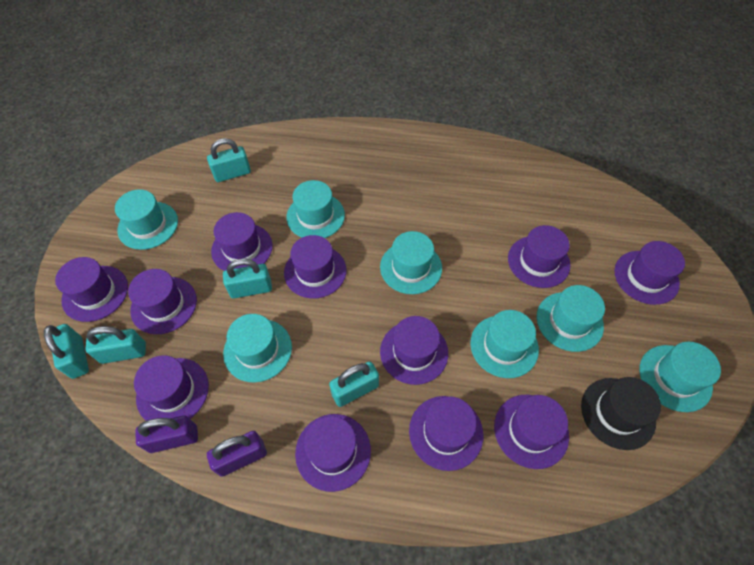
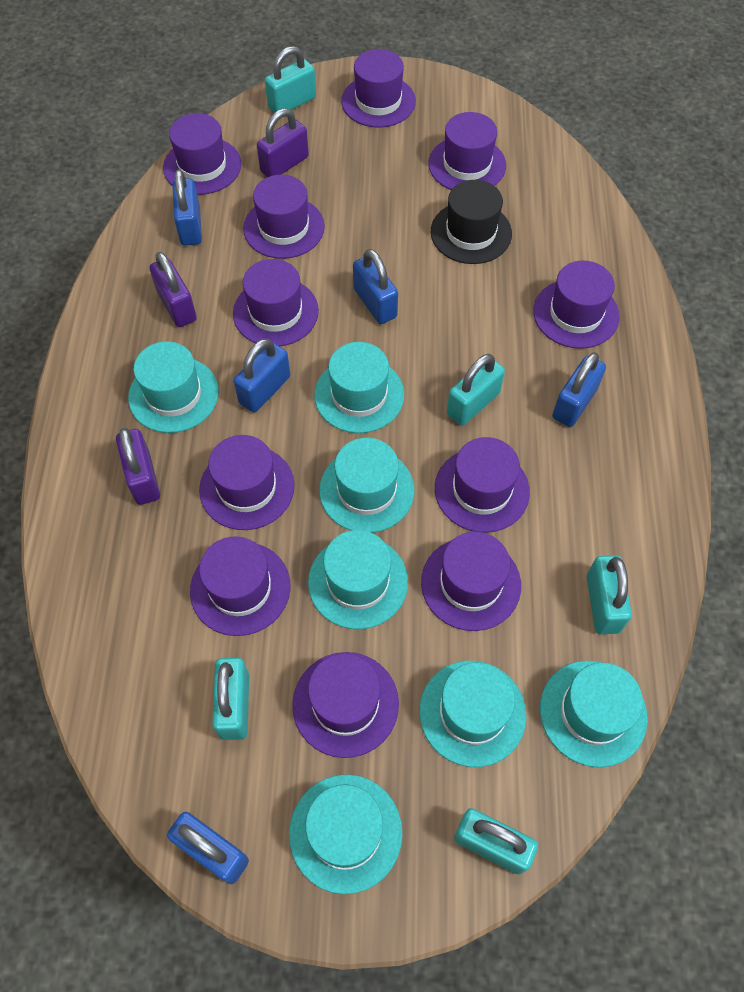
blue padlock: none = 0 -> [167,812,249,884] [172,169,202,246] [233,338,290,412] [353,249,398,324] [552,352,606,427] = 5
purple padlock: [136,416,198,453] [207,431,267,477] = 2 -> [116,428,160,505] [149,252,197,327] [257,108,309,177] = 3

